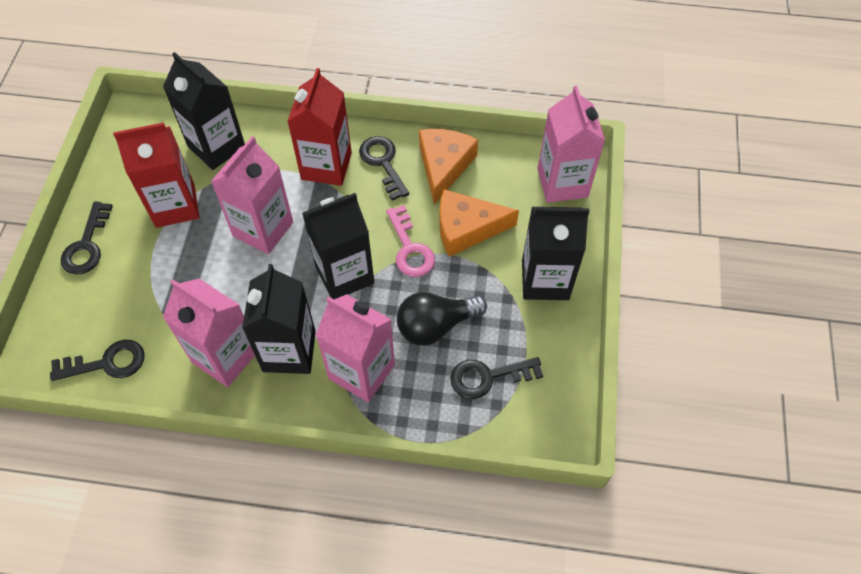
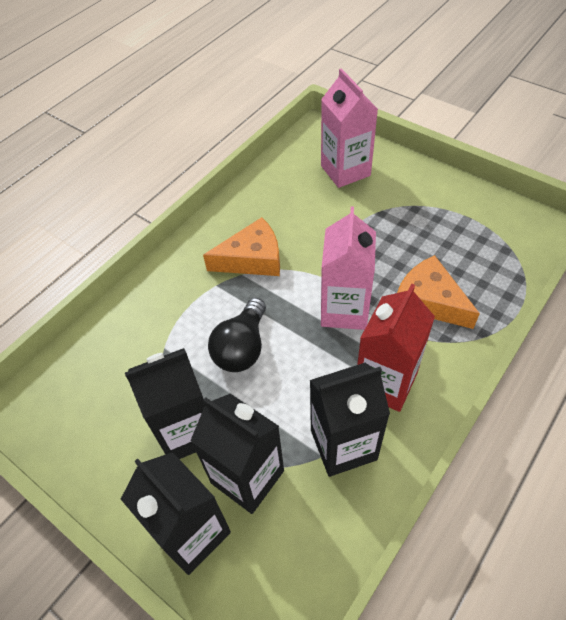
black key: [50,340,145,381] [61,202,113,274] [359,136,409,200] [450,357,543,399] = 4 -> none = 0
pink carton: [163,279,255,387] [211,136,293,254] [316,294,395,402] [537,85,605,203] = 4 -> [321,68,378,188] [321,206,376,330] = 2
pink key: [386,205,435,277] = 1 -> none = 0
red carton: [113,123,200,228] [287,68,352,186] = 2 -> [357,284,435,412] = 1

